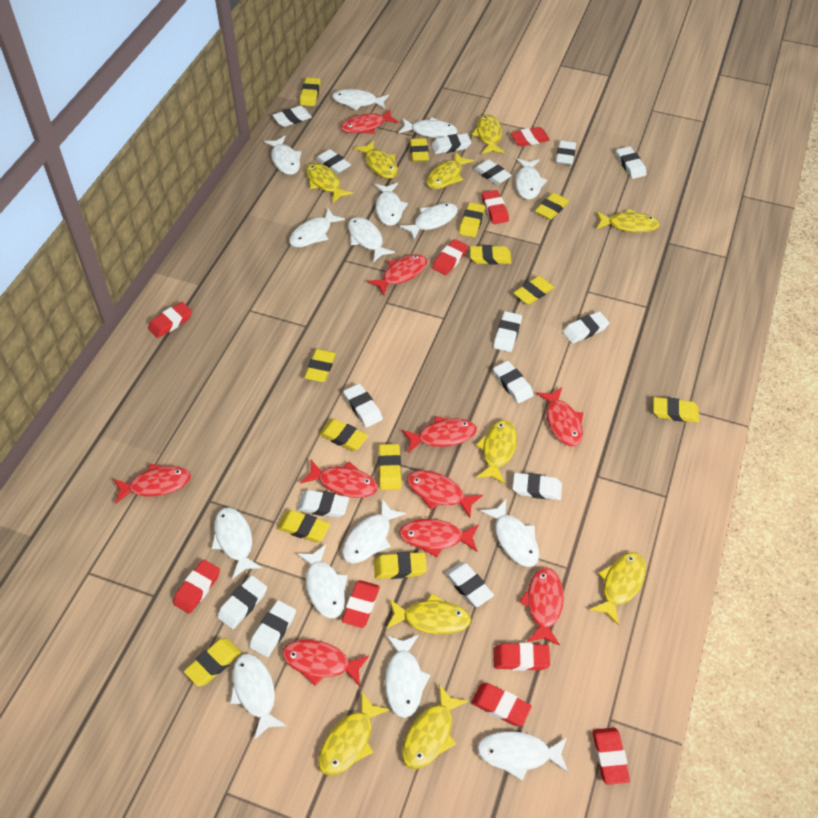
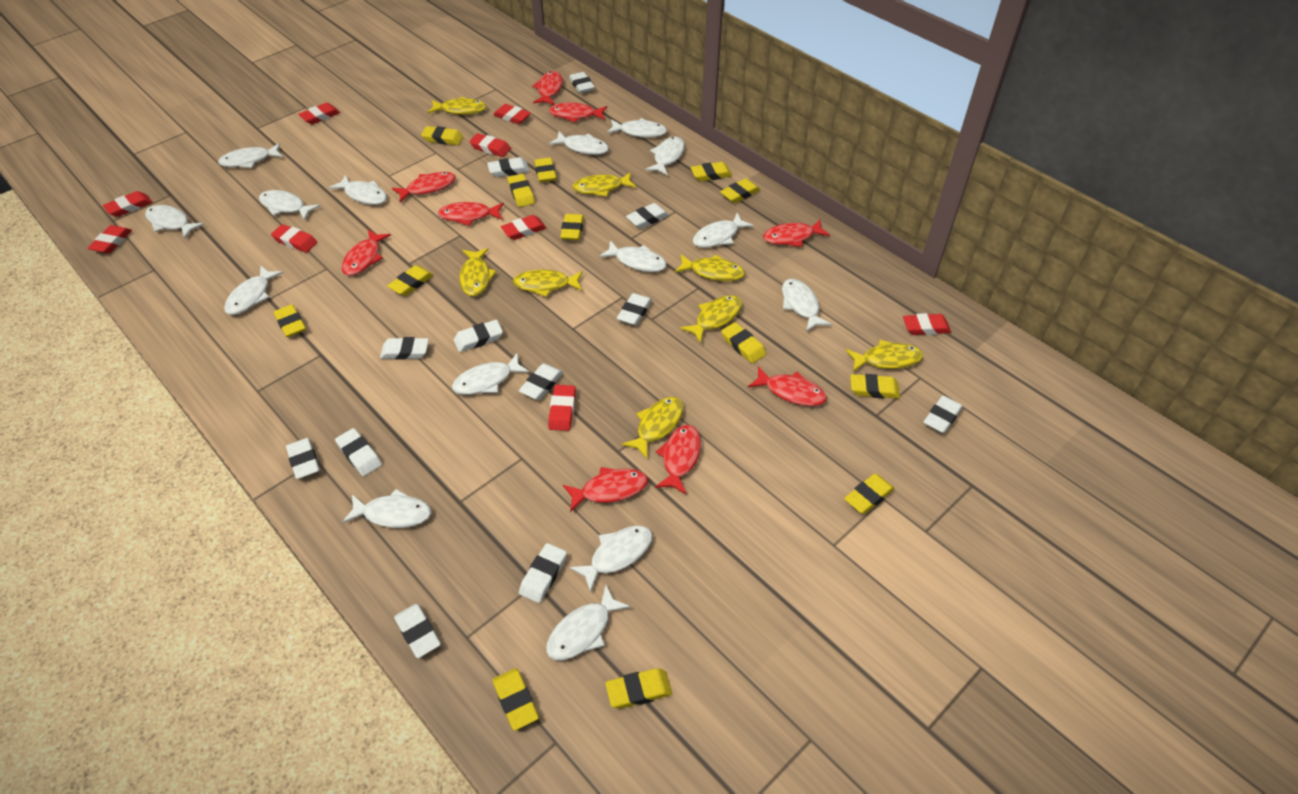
red fish: [113,464,191,504] [282,640,369,686] [300,460,378,498] [340,110,399,134] [367,254,427,296] [399,519,479,557] [402,416,477,453] [407,470,483,518] [519,567,564,646] [536,387,583,446] = 10 -> [342,230,391,276] [392,172,456,202] [438,202,504,226] [532,71,563,105] [549,103,607,123] [563,467,648,512] [655,425,701,495] [748,366,827,406] [763,220,830,247] = 9
white eraser: [217,575,267,629] [249,600,296,657] [272,106,312,127] [297,490,349,518] [315,149,351,174] [343,384,383,427] [431,133,471,154] [445,562,494,607] [474,159,512,185] [493,361,534,403] [494,311,522,352] [513,473,562,500] [556,140,576,165] [563,311,609,344] [616,146,647,179] = 15 -> [286,438,320,479] [335,428,382,476] [380,337,429,360] [394,604,441,658] [454,320,503,352] [487,157,530,177] [519,363,563,400] [519,543,567,603] [569,72,595,93] [617,293,652,325] [626,203,669,229] [924,396,963,433] = 12
yellow fish: [306,163,353,203] [318,692,390,776] [354,140,398,179] [386,593,471,634] [402,684,468,769] [427,152,474,189] [472,114,504,154] [476,420,517,484] [589,552,646,625] [596,209,660,233] = 10 -> [427,97,487,115] [459,248,497,296] [513,269,583,297] [572,172,636,197] [621,397,684,458] [675,254,745,281] [680,295,742,343] [846,340,923,372] = 8

